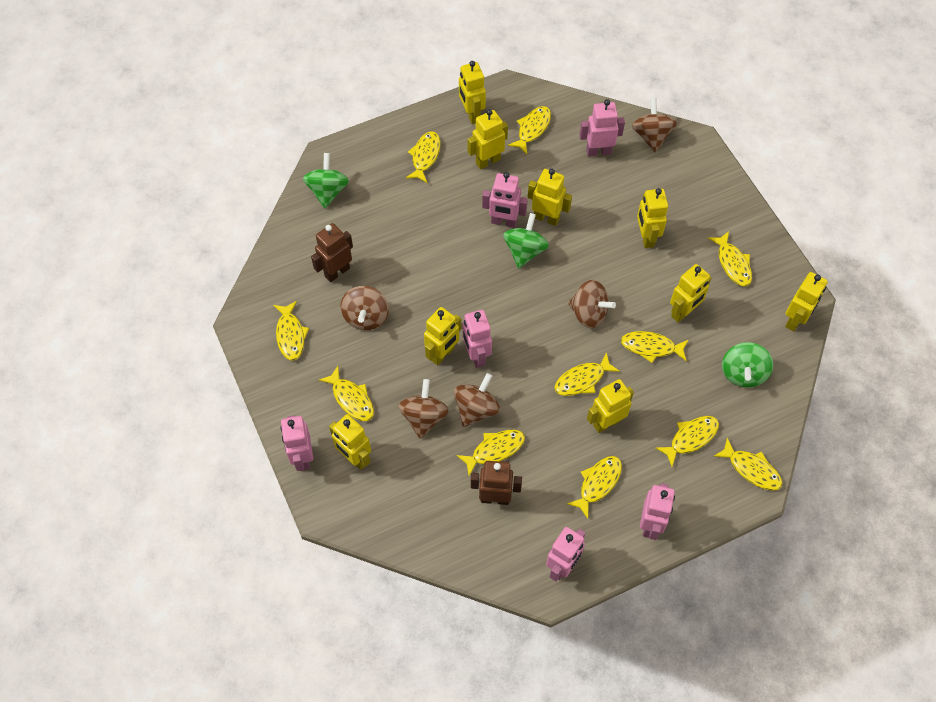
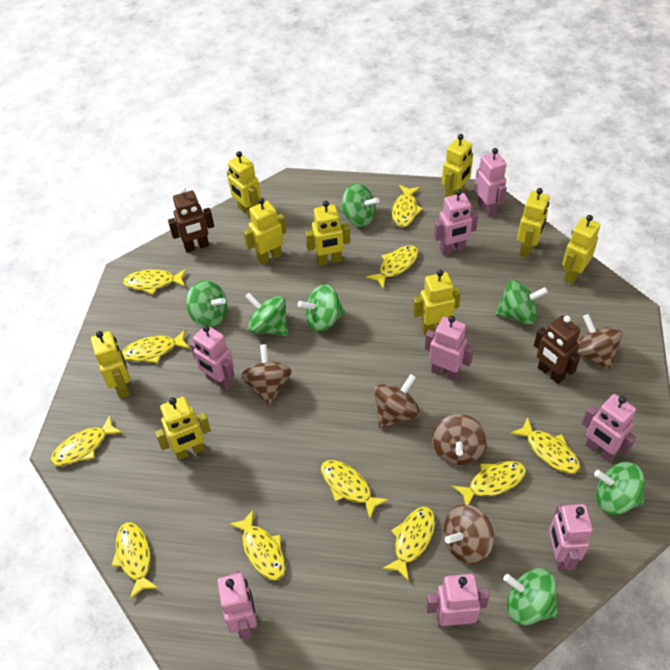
green spinning top: [303,153,349,208] [503,213,549,269] [722,342,773,388] = 3 -> [186,280,227,328] [245,293,288,336] [298,284,345,332] [340,183,380,227] [495,280,548,324] [503,568,558,625] [594,462,645,515] = 7
pink robot: [280,415,313,471] [463,310,492,368] [482,172,528,228] [546,527,585,581] [579,99,625,157] [640,483,675,540] = 6 -> [190,325,235,391] [217,571,257,640] [425,316,474,381] [426,574,490,628] [434,189,478,255] [474,148,507,217] [549,504,593,571] [582,394,636,462] = 8

